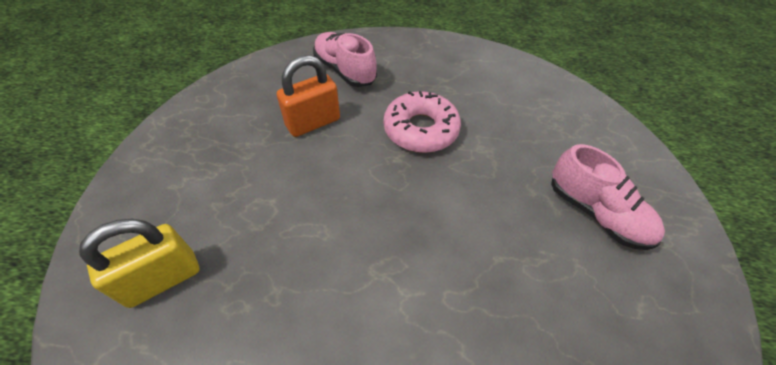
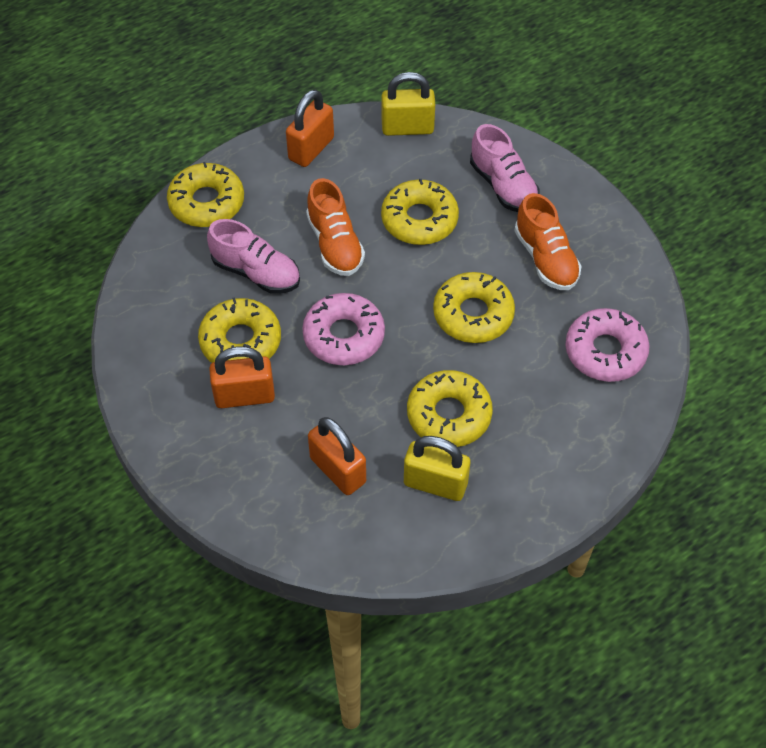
orange padlock: [277,55,340,137] = 1 -> [209,346,275,408] [286,89,334,167] [308,417,366,495] = 3
orange shoe: none = 0 -> [306,178,365,276] [514,193,582,290] = 2
pink donut: [383,91,461,153] = 1 -> [302,293,385,365] [565,308,650,382] = 2
yellow donut: none = 0 -> [167,162,244,227] [198,297,281,363] [381,179,459,245] [407,370,493,447] [433,272,515,343] = 5
yellow padlock: [79,219,200,308] = 1 -> [382,72,435,136] [404,436,470,501] = 2

